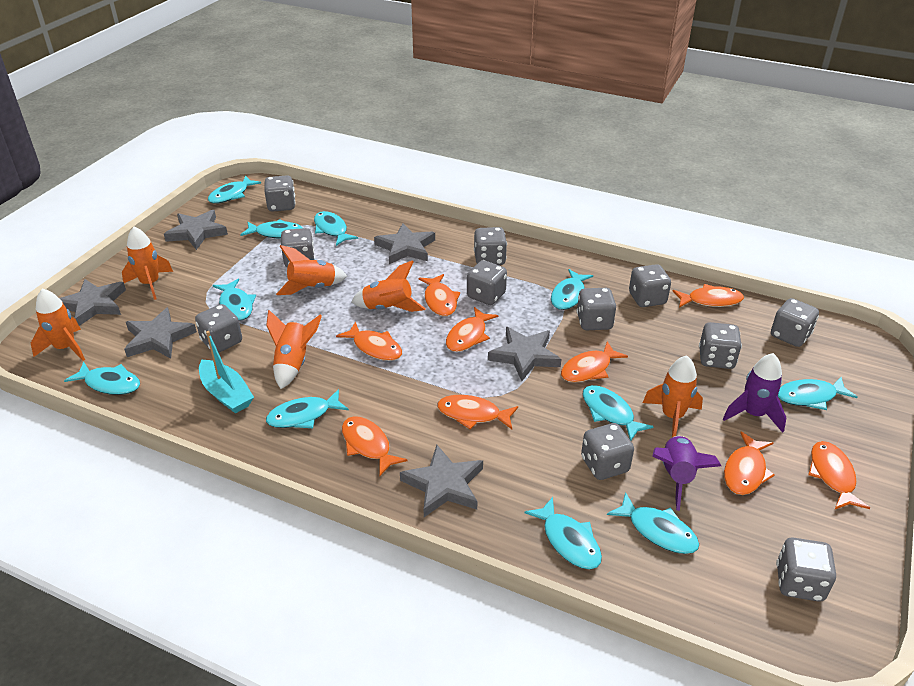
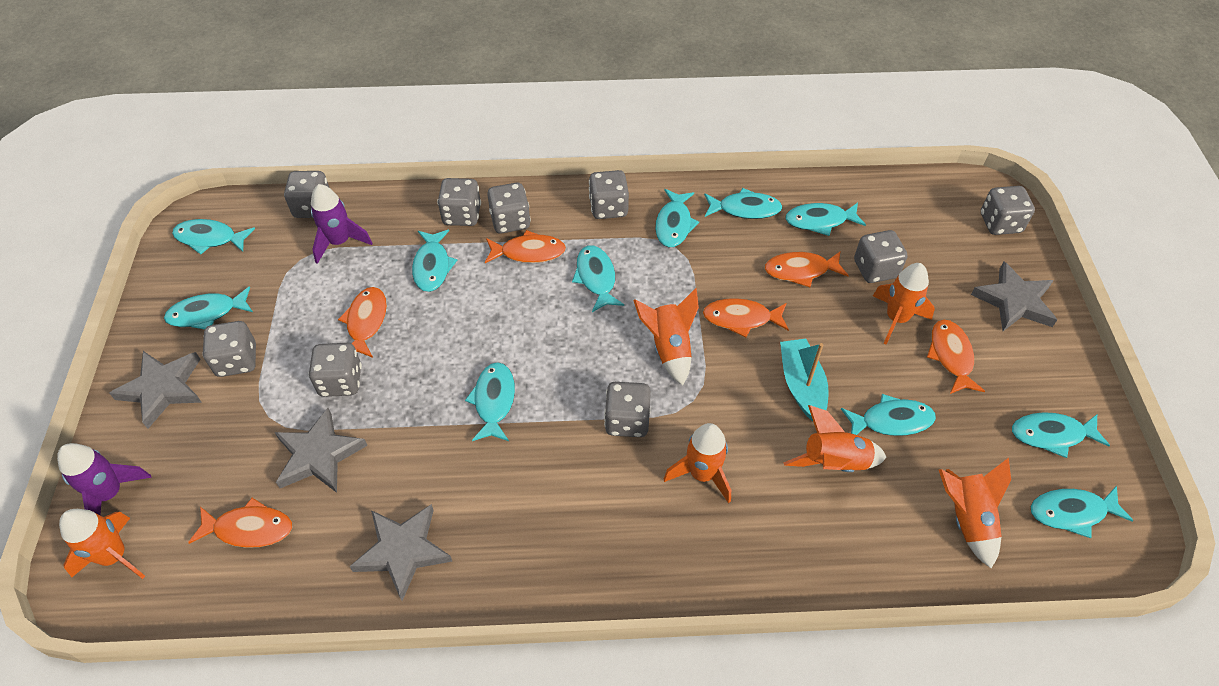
grey dice: [195,304,242,353] [264,175,296,212] [281,228,315,268] [467,260,507,305] [474,227,507,265] [577,288,616,330] [581,423,634,480] [629,264,671,307] [699,322,742,369] [771,298,819,347] [776,537,836,602] = 11 -> [202,321,256,377] [284,171,329,218] [308,343,362,397] [437,178,481,226] [487,183,531,234] [589,170,629,219] [604,382,651,437] [854,230,907,283] [981,186,1035,235] = 9
grey star: [59,279,126,326] [124,307,197,359] [164,210,228,250] [374,223,435,264] [400,445,483,517] [488,327,561,381] = 6 -> [109,351,202,429] [275,408,368,493] [349,504,452,601] [971,262,1057,331] = 4
orange fish: [336,322,402,361] [342,416,408,476] [419,274,460,316] [437,395,518,429] [446,307,498,352] [561,342,628,383] [672,284,744,308] [724,432,775,495] [808,441,870,510] = 9 -> [188,498,292,548] [338,287,387,358] [485,230,566,263] [703,298,789,337] [765,251,849,287] [927,320,985,394] = 6

